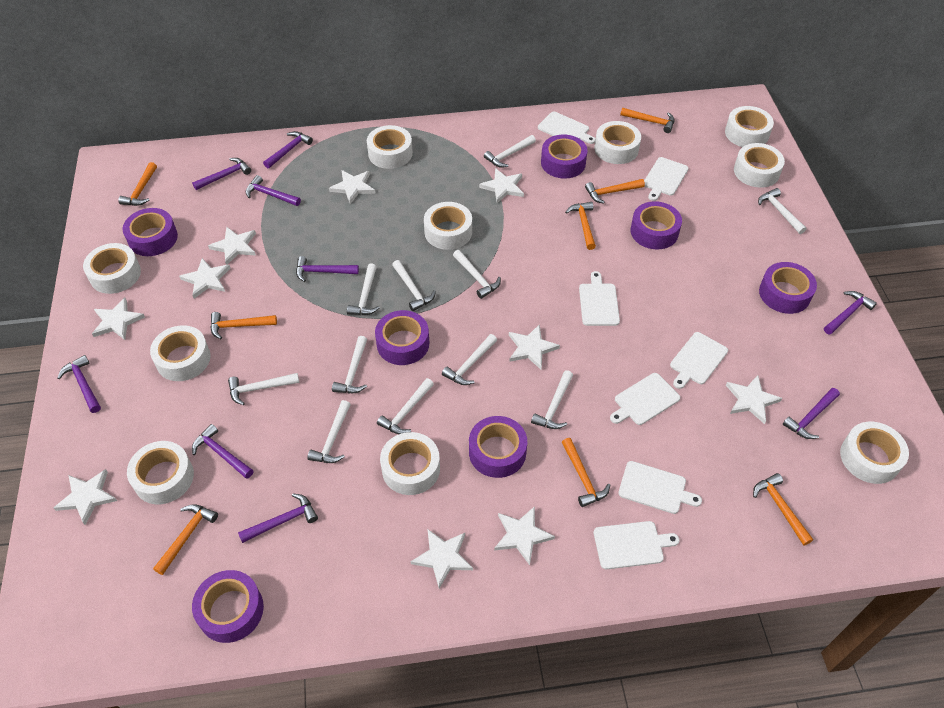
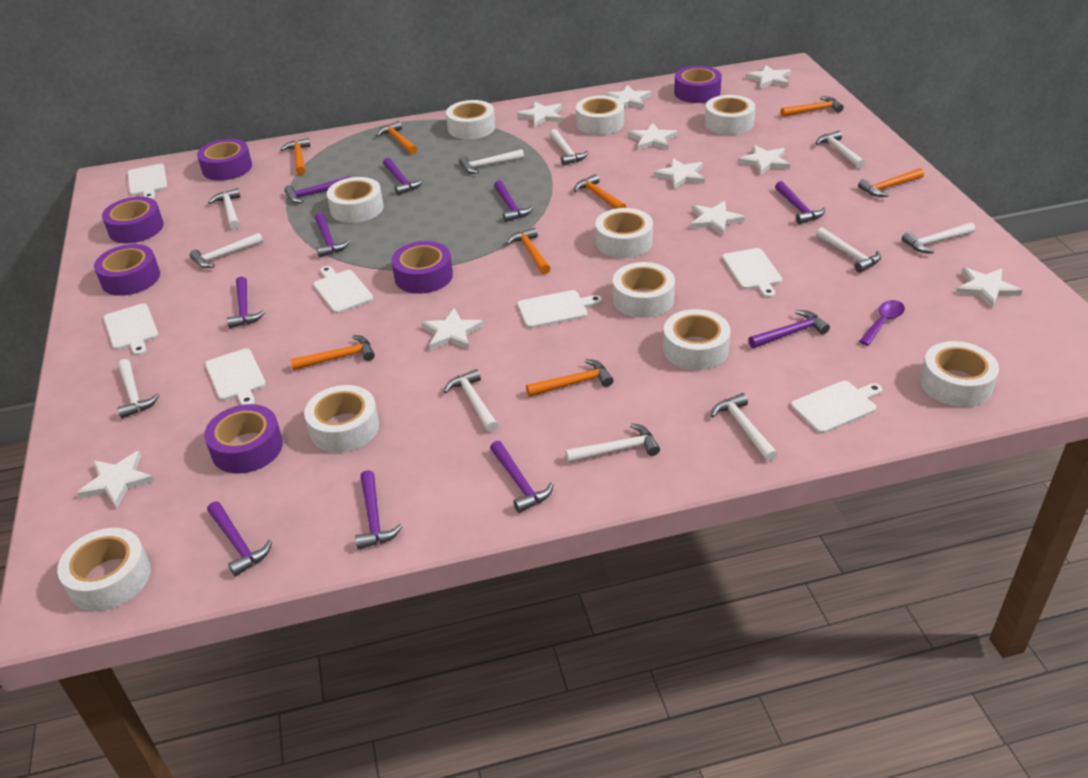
purple hammer: [57,355,101,413] [192,158,251,190] [192,424,253,479] [238,494,318,543] [246,175,301,206] [263,131,313,168] [296,256,359,282] [783,388,840,439] [824,291,877,335] = 9 -> [207,501,272,576] [227,276,265,328] [284,176,350,203] [315,213,350,257] [355,470,403,550] [383,158,423,195] [490,441,553,513] [494,180,533,222] [748,310,830,348] [775,181,825,224] = 10
purple spoon: none = 0 -> [859,300,905,346] = 1
purple tape: [122,208,178,256] [192,570,264,643] [375,310,429,365] [469,416,527,478] [541,135,588,179] [630,201,682,249] [759,262,817,314] = 7 -> [94,244,160,296] [102,197,164,243] [197,139,252,181] [204,404,283,474] [391,241,453,294] [674,66,722,103] = 6

